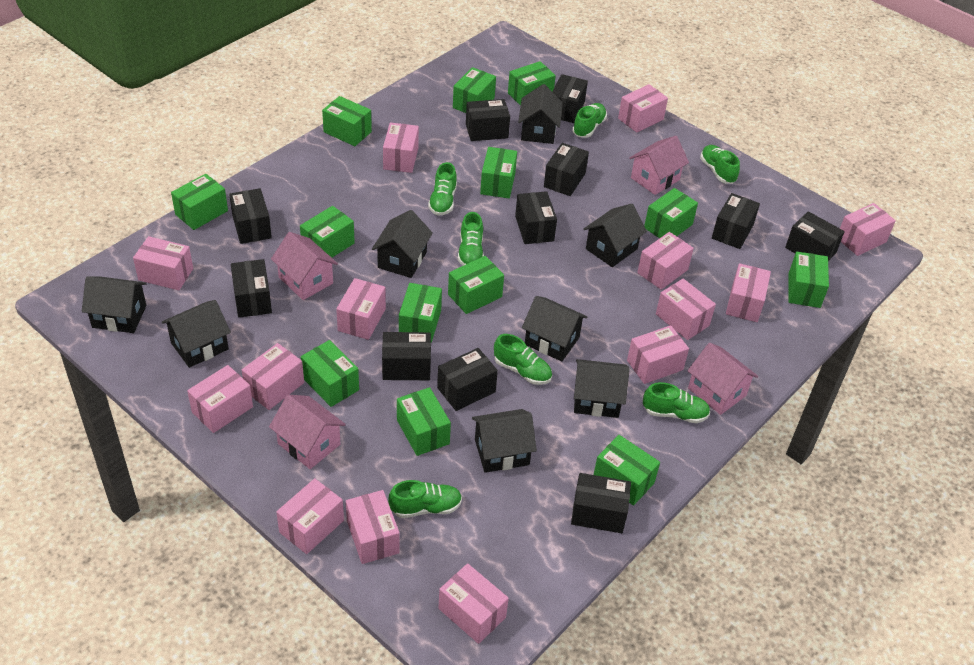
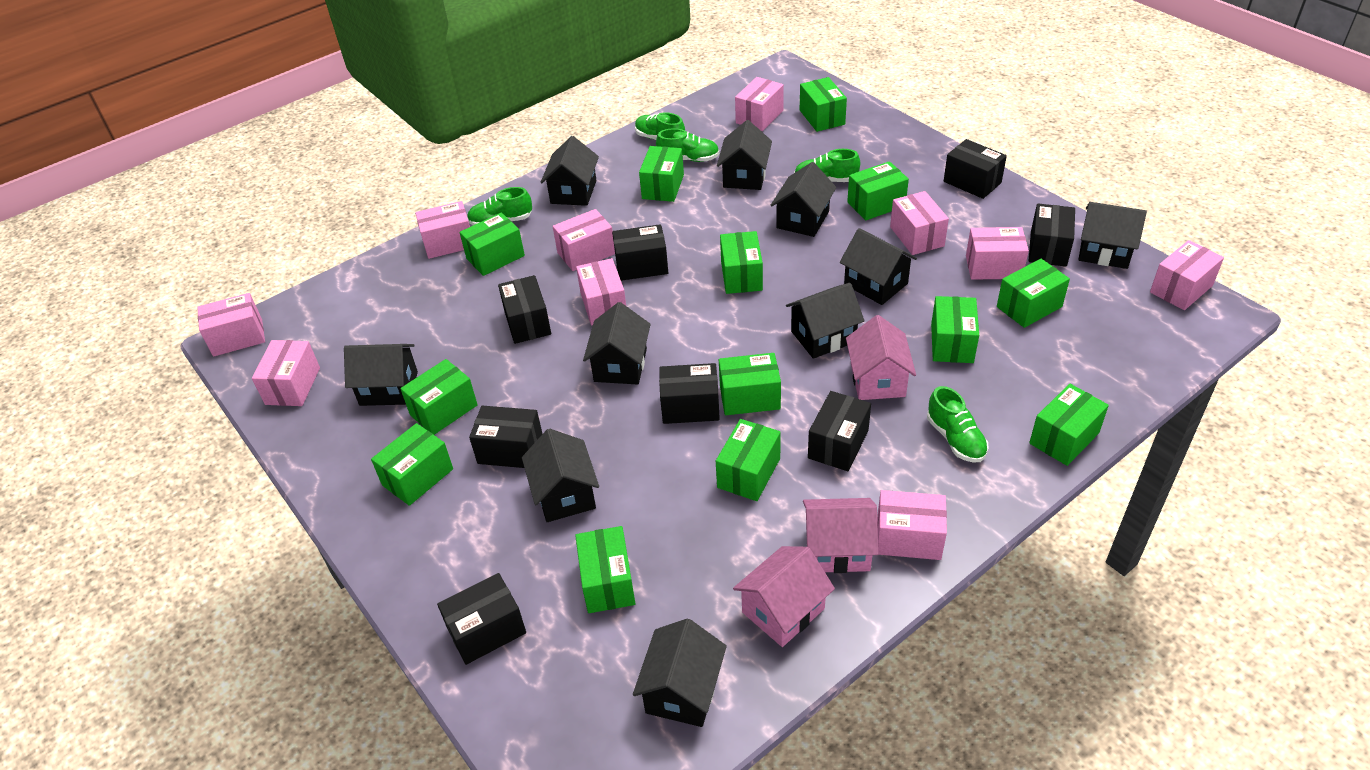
black box: [229,188,272,244] [231,259,272,318] [382,332,431,380] [437,348,498,411] [466,99,510,141] [515,191,557,244] [544,143,589,196] [552,74,588,123] [571,473,631,533] [712,193,760,249] [785,211,845,261] = 11 -> [437,573,526,665] [469,406,542,468] [498,275,551,344] [612,224,668,281] [659,363,720,424] [808,391,871,471] [944,139,1007,199] [1029,203,1075,267] = 8
black house: [82,276,147,333] [162,300,231,368] [372,210,433,278] [472,409,537,473] [518,84,563,144] [522,296,587,362] [574,359,630,418] [583,204,647,267] = 8 -> [344,344,418,406] [522,429,599,522] [541,136,599,206] [583,302,651,385] [633,618,727,727] [717,120,772,190] [771,162,836,237] [786,283,865,359] [840,228,917,305] [1078,202,1147,269] = 10
green shoe: [388,480,462,518] [428,162,457,216] [458,212,484,266] [494,334,552,385] [572,103,607,138] [643,382,710,423] [700,145,740,184] = 7 -> [467,187,532,225] [635,112,685,140] [656,128,719,162] [794,149,860,182] [927,386,988,463] = 5
pink box: [133,236,193,290] [187,365,253,433] [242,343,304,410] [276,478,344,554] [336,278,386,340] [346,490,400,564] [383,122,419,173] [438,563,509,644] [618,84,668,133] [627,325,689,384] [637,232,694,290] [656,279,716,340] [726,263,771,322] [840,203,896,256] = 14 -> [197,293,265,357] [252,340,320,406] [415,201,470,259] [553,209,615,271] [576,258,626,325] [735,77,784,131] [877,490,947,560] [890,191,949,255] [966,227,1029,280] [1150,240,1224,310] = 10
pink house: [269,395,346,469] [271,232,338,300] [629,136,689,195] [687,343,758,415] = 4 -> [733,546,835,647] [803,498,878,573] [846,315,916,400] = 3

